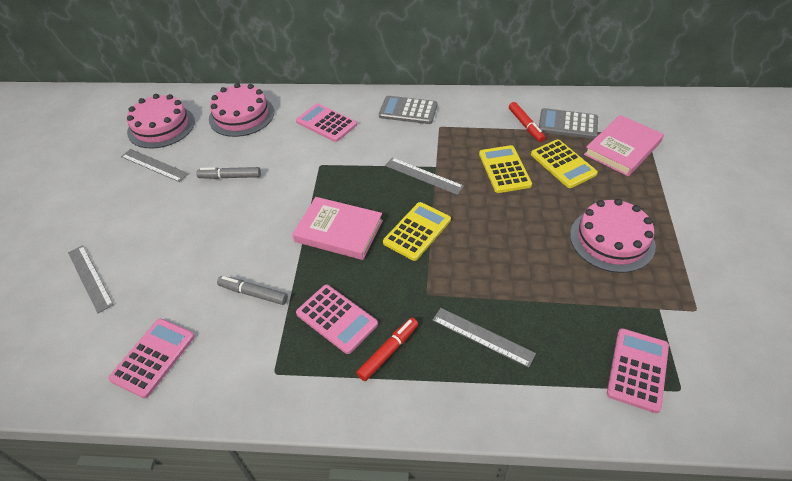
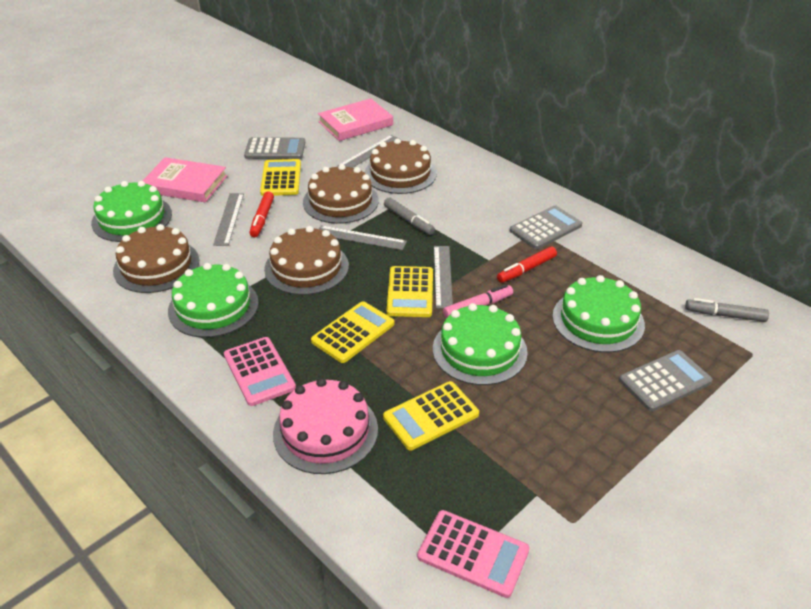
brown cake: none = 0 -> [113,224,199,293] [264,226,349,295] [303,164,379,224] [365,138,437,194] = 4
green cake: none = 0 -> [91,181,172,242] [168,263,259,338] [433,303,527,385] [552,275,645,353] = 4
grey calculator: [379,96,437,124] [539,108,598,139] = 2 -> [244,137,305,159] [510,205,582,249] [619,350,713,412] = 3
pink cake: [127,94,195,149] [209,83,274,137] [570,199,656,273] = 3 -> [273,378,378,474] = 1
pink calculator: [108,318,195,399] [296,103,357,142] [296,285,378,354] [607,328,669,413] = 4 -> [224,337,296,406] [417,510,530,598] = 2
pink marker: none = 0 -> [443,284,513,318] = 1
yellow calculator: [383,202,451,261] [479,145,532,193] [531,139,598,188] = 3 -> [260,159,301,196] [311,301,394,363] [383,381,479,450] [386,266,433,317] = 4

